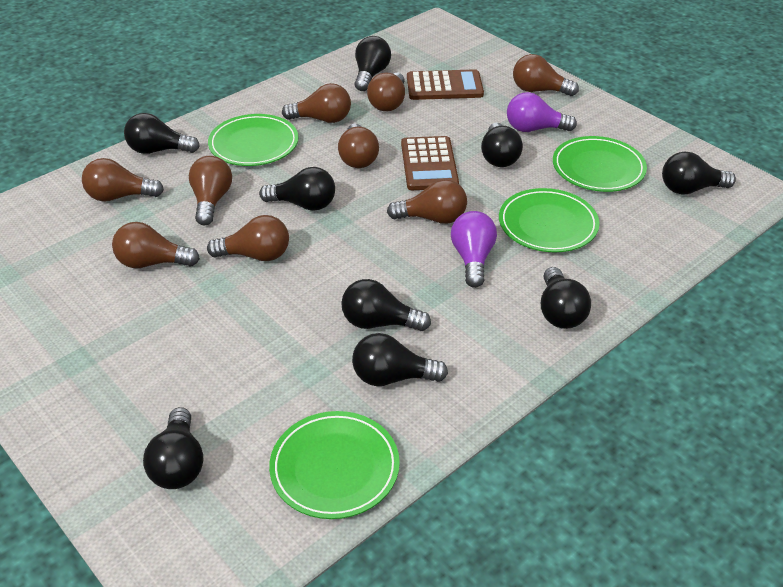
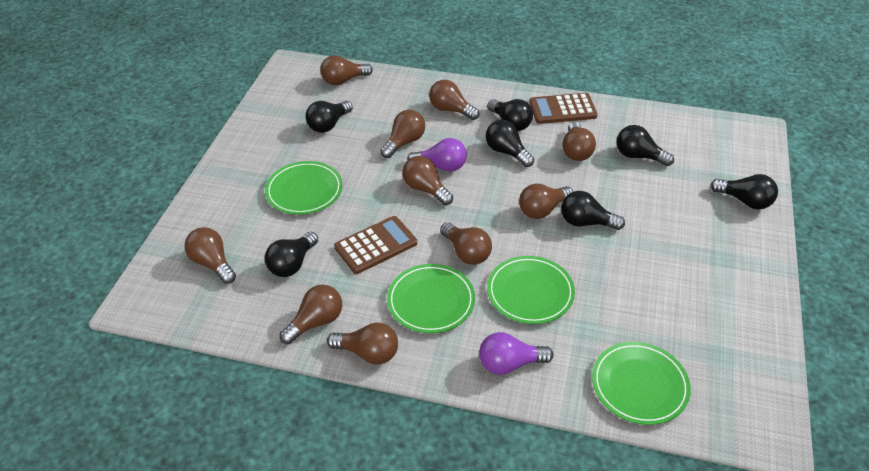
black light bulb: [124,113,200,154] [143,407,203,489] [259,167,335,211] [341,279,431,331] [352,333,448,386] [355,36,391,91] [481,122,523,167] [541,267,591,329] [662,152,736,195] = 9 -> [265,232,318,277] [305,101,353,133] [486,119,534,167] [487,99,533,131] [561,191,625,230] [617,125,674,166] [710,174,778,210] = 7
brown light bulb: [82,158,164,202] [112,222,200,268] [188,156,232,225] [207,215,289,261] [282,83,351,123] [338,123,379,168] [367,73,405,111] [387,179,467,224] [513,54,579,96] = 9 -> [185,227,236,284] [280,284,342,344] [320,55,373,85] [327,322,398,365] [380,110,425,158] [402,156,453,205] [429,80,480,120] [440,222,492,265] [519,184,573,219] [562,122,596,161] = 10

